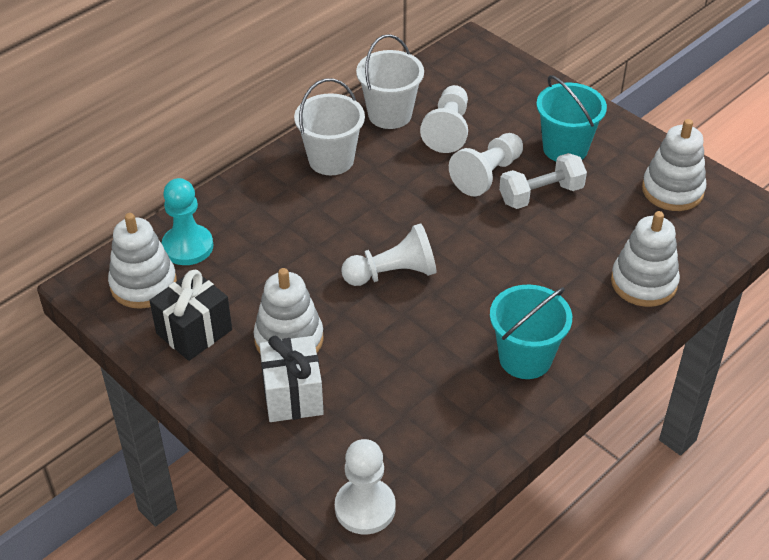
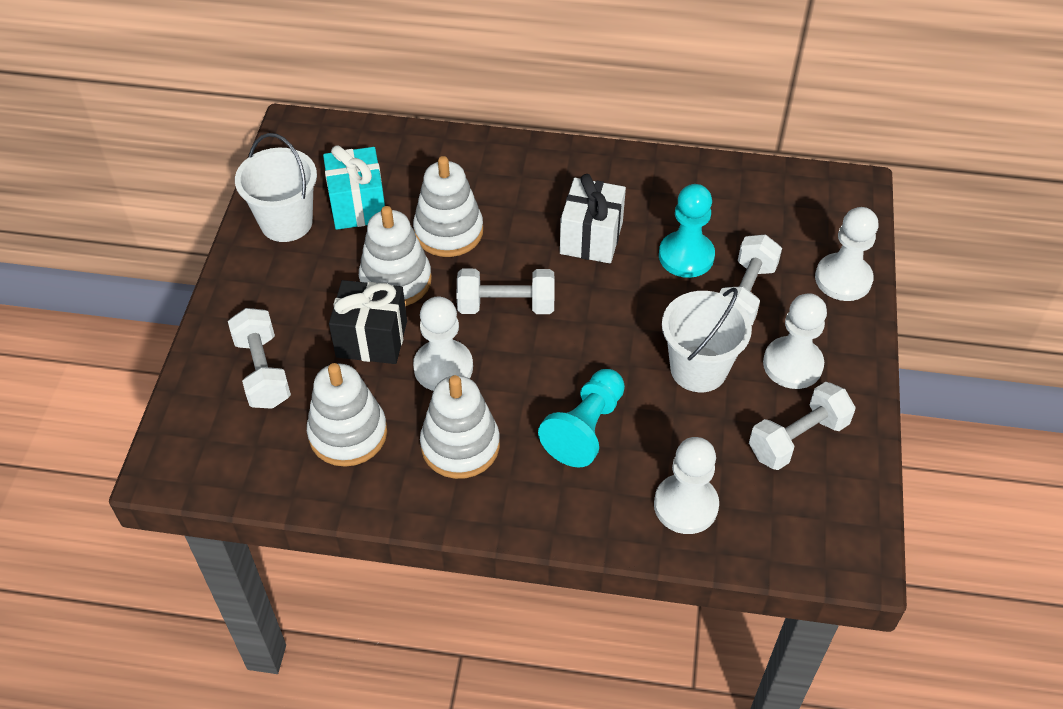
turquoise bucket: [490,284,572,379] [536,75,607,161] = 2 -> none = 0
turquoise gift: none = 0 -> [323,145,385,230] = 1
turquoise pawn: [161,178,213,265] = 1 -> [538,369,625,468] [659,184,715,278] = 2
white dumbbell: [499,153,587,209] = 1 -> [228,308,291,409] [457,269,554,314] [720,234,782,325] [749,382,856,470] = 4

